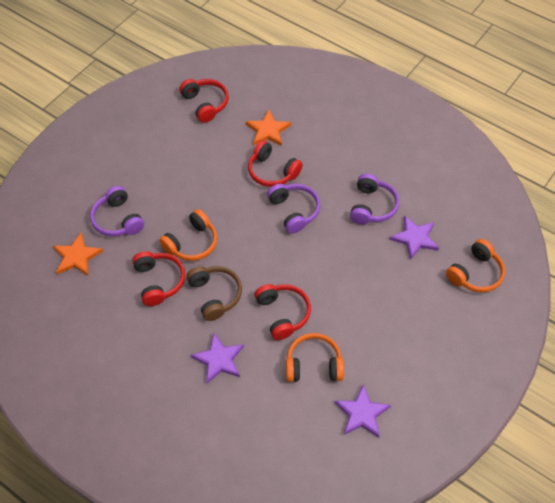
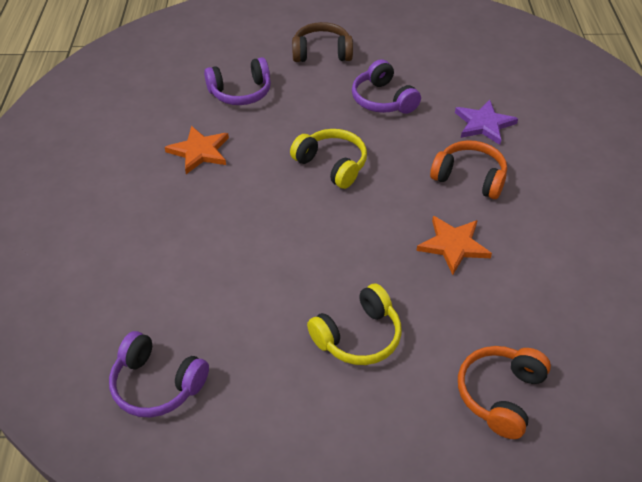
orange headphones: [159,209,217,261] [286,333,344,382] [446,239,505,293] = 3 -> [430,140,507,199] [458,346,551,439] = 2
purple star: [190,333,244,384] [334,384,391,438] [389,216,439,260] = 3 -> [455,100,518,145] = 1
red headphones: [132,251,185,306] [179,79,229,123] [248,140,303,187] [254,284,311,340] = 4 -> none = 0
yellow headphones: none = 0 -> [290,129,367,189] [307,283,402,365] = 2

